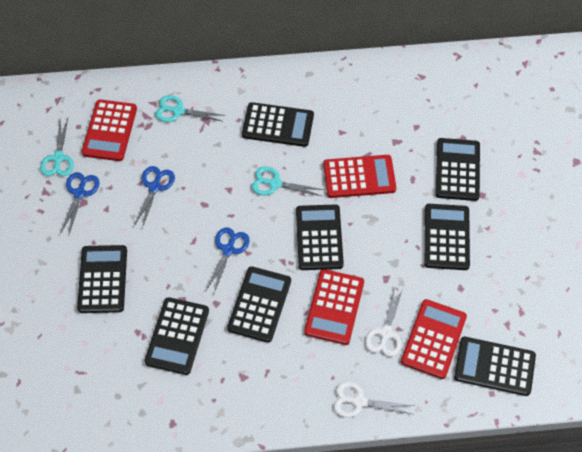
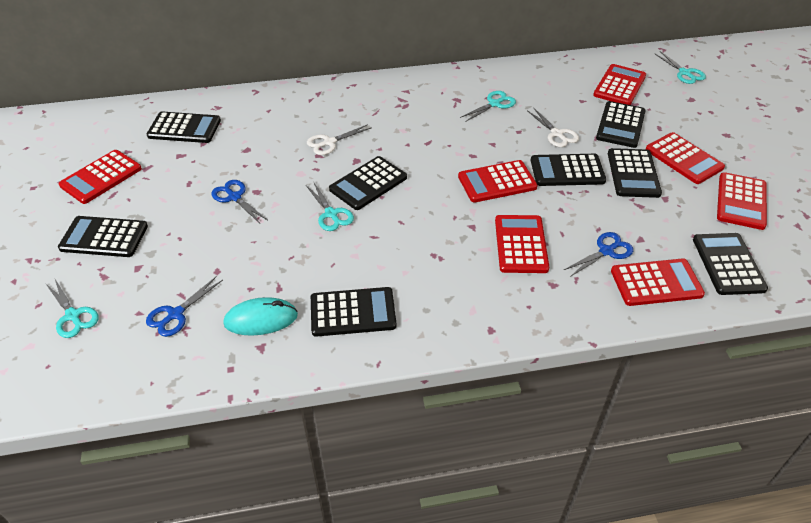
red calculator: [81,99,137,161] [304,269,364,345] [323,155,396,198] [401,299,467,379] = 4 -> [59,150,142,204] [458,160,537,203] [495,215,549,273] [593,64,646,105] [611,259,705,306] [646,132,725,184] [717,172,767,230] = 7
turquoise mouse: none = 0 -> [223,297,298,336] = 1
turquoise scissors: [40,118,74,176] [155,95,225,122] [251,167,324,196] = 3 -> [45,279,99,338] [307,181,354,231] [460,91,516,122] [654,51,706,84] = 4

